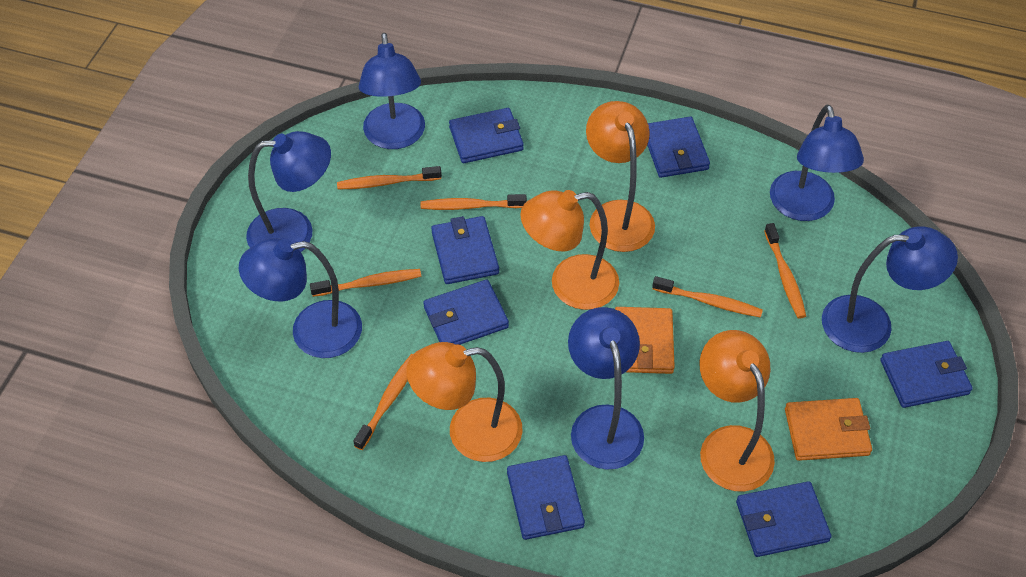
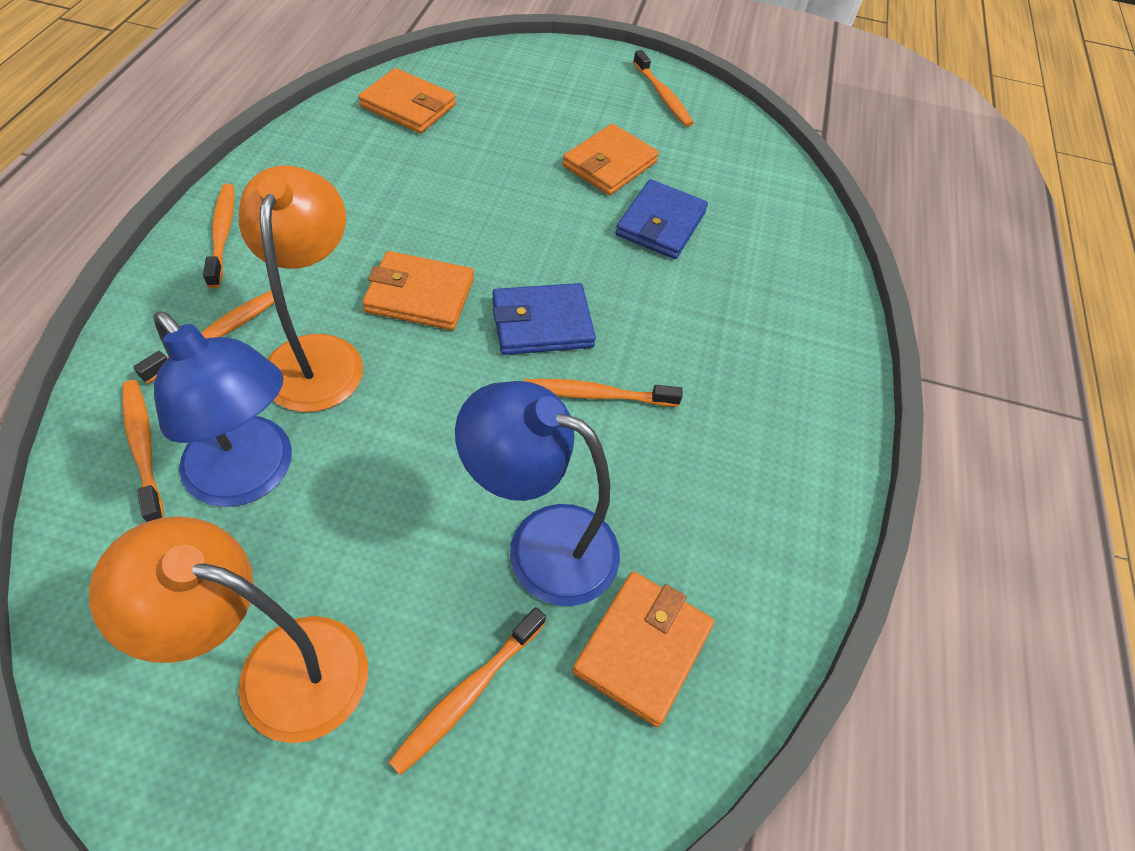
blue lamp: [239,238,362,358] [246,131,331,252] [359,33,425,149] [568,307,644,470] [770,105,864,221] [822,226,958,353] = 6 -> [154,311,292,507] [455,381,620,606] = 2
blue wallet: [423,280,509,345] [431,216,499,284] [449,108,524,163] [507,455,585,540] [647,117,710,178] [736,481,832,557] [880,341,973,408] = 7 -> [492,283,596,355] [615,179,708,259] = 2
orange lamp: [406,342,523,462] [520,190,619,310] [586,101,655,252] [700,330,775,492] = 4 -> [89,516,368,743] [239,165,363,412] = 2
orange wallet: [615,307,675,374] [785,398,872,461] = 2 -> [358,68,456,133] [362,251,474,330] [562,124,659,195] [572,571,714,727] = 4

